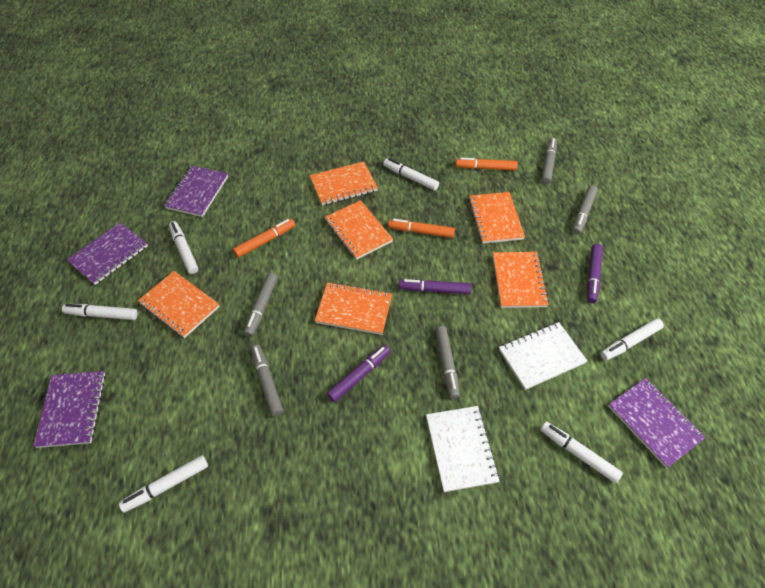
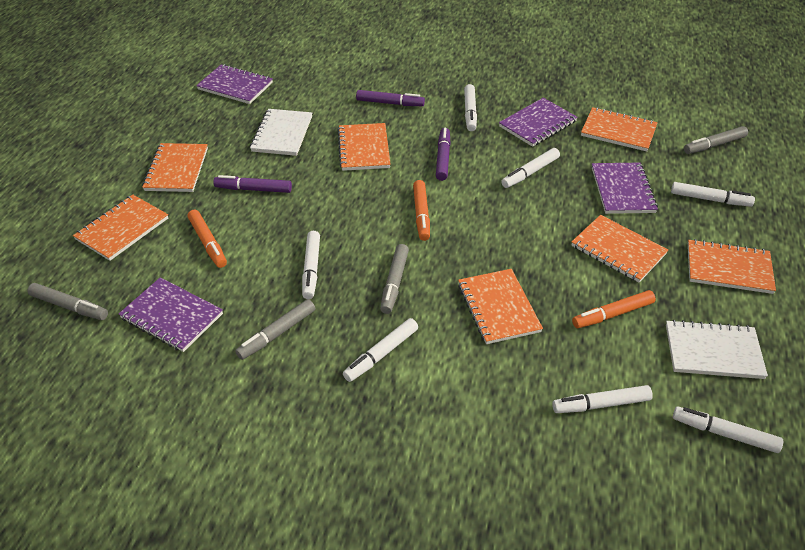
grey marker: [244,273,278,337] [251,345,283,416] [435,326,460,399] [541,138,557,184] [572,185,598,234] = 5 -> [27,283,108,320] [235,299,315,360] [380,244,409,314] [684,126,748,154] = 4
orange notebook: [138,271,220,338] [310,162,378,205] [315,282,392,335] [325,200,393,260] [468,192,525,244] [493,252,549,308] = 6 -> [73,195,168,261] [142,143,208,192] [337,123,391,171] [458,269,543,344] [571,215,668,283] [581,107,658,152] [688,239,776,294] = 7
white marker: [62,304,138,320] [119,455,208,513] [169,221,198,274] [383,158,439,191] [540,422,623,483] [600,318,664,361] = 6 -> [302,231,320,299] [343,318,418,382] [464,84,477,131] [501,148,560,188] [552,385,653,413] [671,182,755,207] [673,407,783,453] = 7

